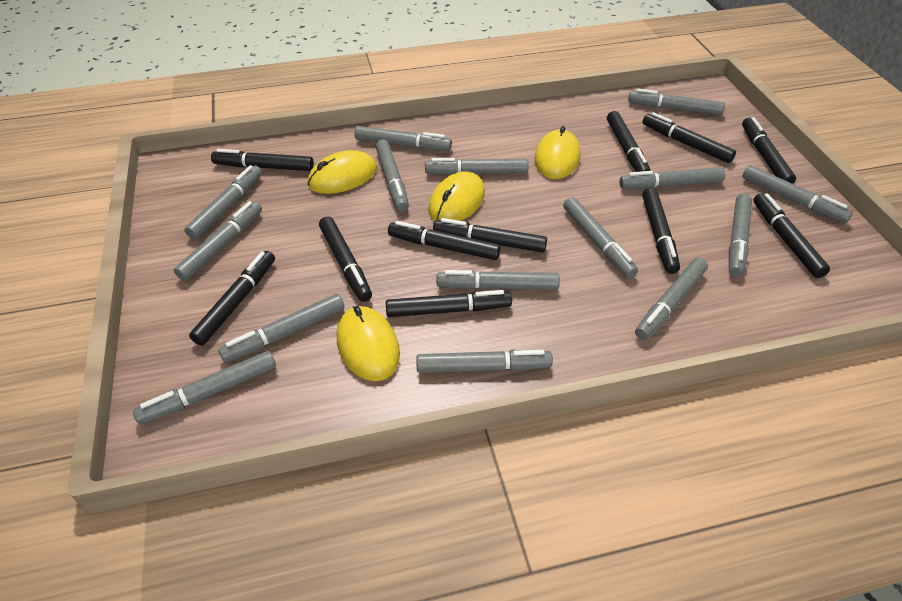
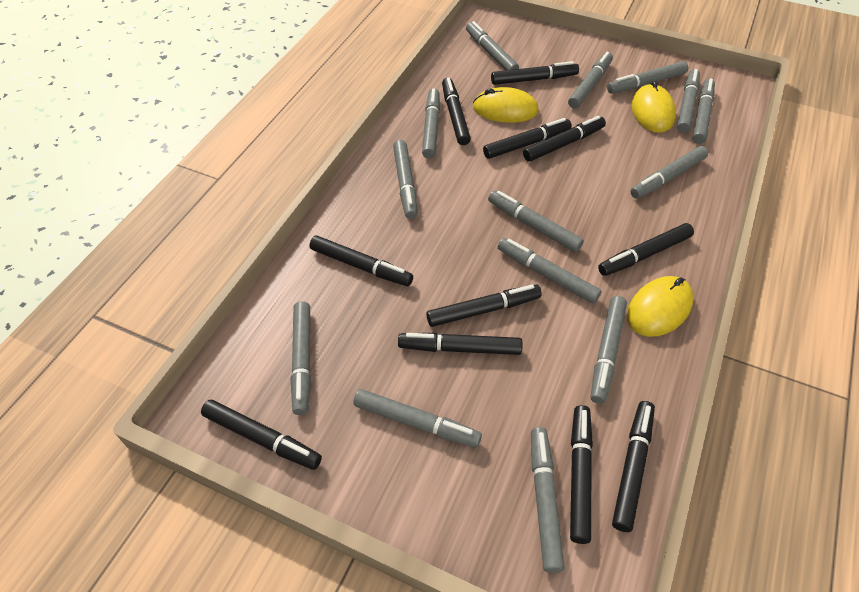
grey marker: [133,351,276,425] [174,201,262,281] [184,165,262,239] [218,294,344,363] [354,126,452,150] [375,139,409,212] [416,350,553,373] [425,158,529,175] [437,270,560,290] [563,197,638,278] [619,167,725,188] [628,88,725,115] [635,258,708,340] [729,194,752,277] [742,165,853,223] = 15 -> [291,301,311,415] [353,389,482,448] [393,140,418,219] [422,89,440,159] [466,21,519,70] [488,191,584,252] [498,238,601,304] [531,427,565,573] [568,52,613,108] [591,296,627,404] [607,61,688,94] [631,146,708,199] [677,69,700,133] [692,78,715,144] = 14
yellow mouse: [307,150,377,194] [337,306,400,381] [428,171,485,221] [535,126,581,179] = 4 -> [473,87,539,123] [627,276,694,337] [632,81,676,133] = 3

